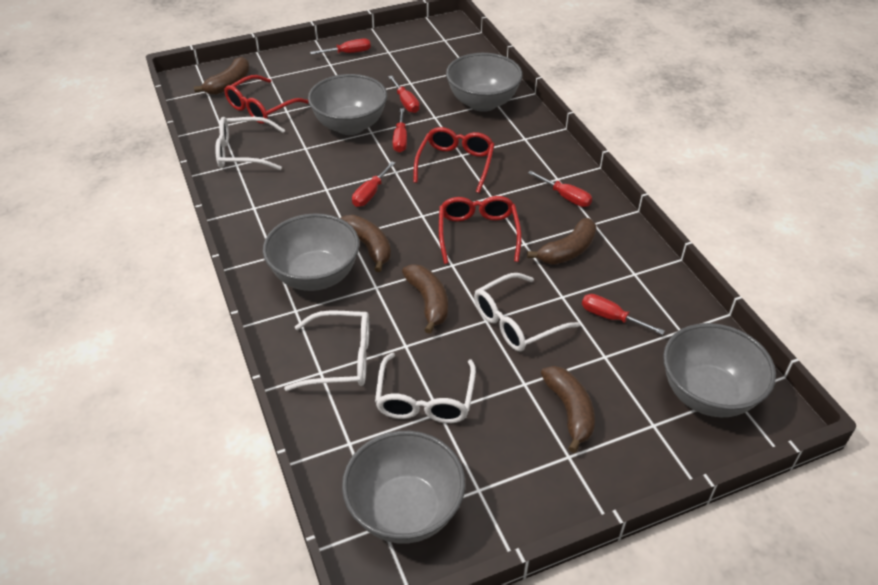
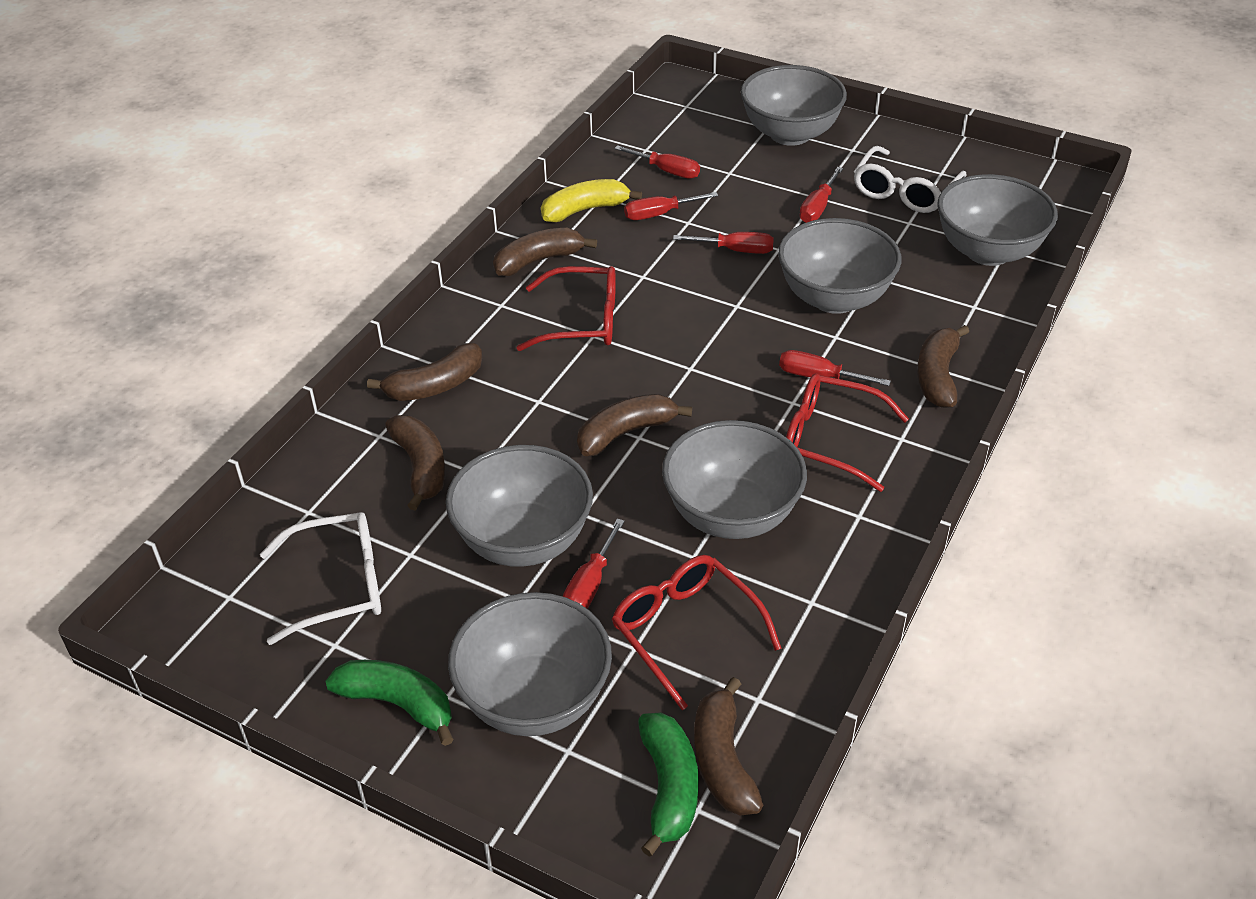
brown banana: [194,57,250,95] [341,215,391,272] [402,264,448,334] [527,218,597,265] [541,366,595,453] = 5 -> [367,343,482,401] [385,415,446,511] [493,228,597,276] [577,394,692,456] [694,677,763,815] [917,325,969,408] = 6
green banana: none = 0 -> [325,660,454,746] [638,712,699,857] = 2
grey bowl: [263,213,360,291] [308,74,387,135] [342,431,465,543] [446,53,523,112] [663,323,776,417] = 5 -> [446,445,593,567] [448,592,612,736] [662,420,807,539] [741,65,847,146] [778,218,901,314] [937,174,1058,266] = 6
white glasses: [215,117,285,170] [284,310,370,391] [375,353,476,423] [474,273,580,351] = 4 -> [260,512,381,645] [854,146,967,213] = 2
yellow banana: none = 0 -> [541,179,642,222] = 1

